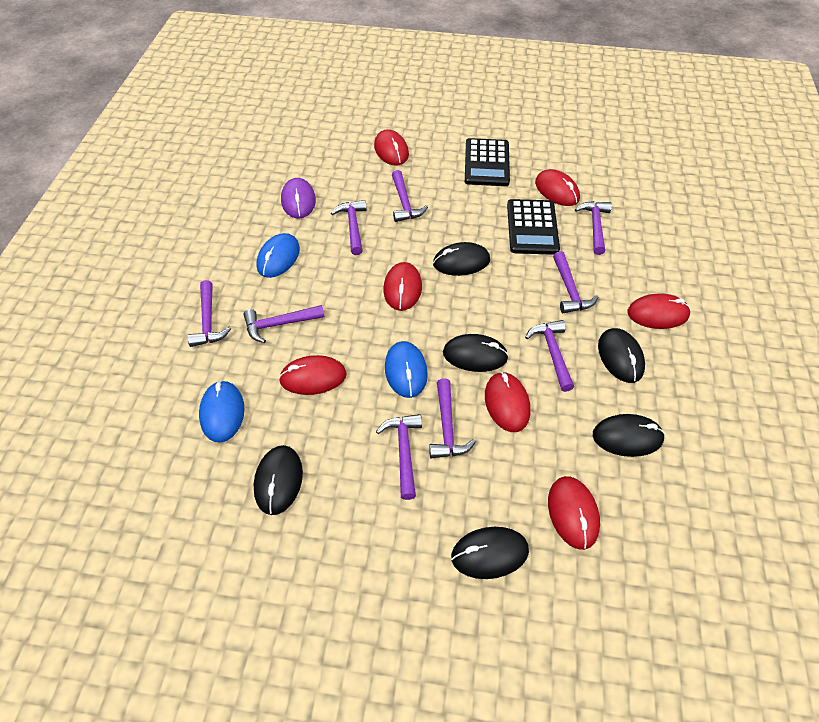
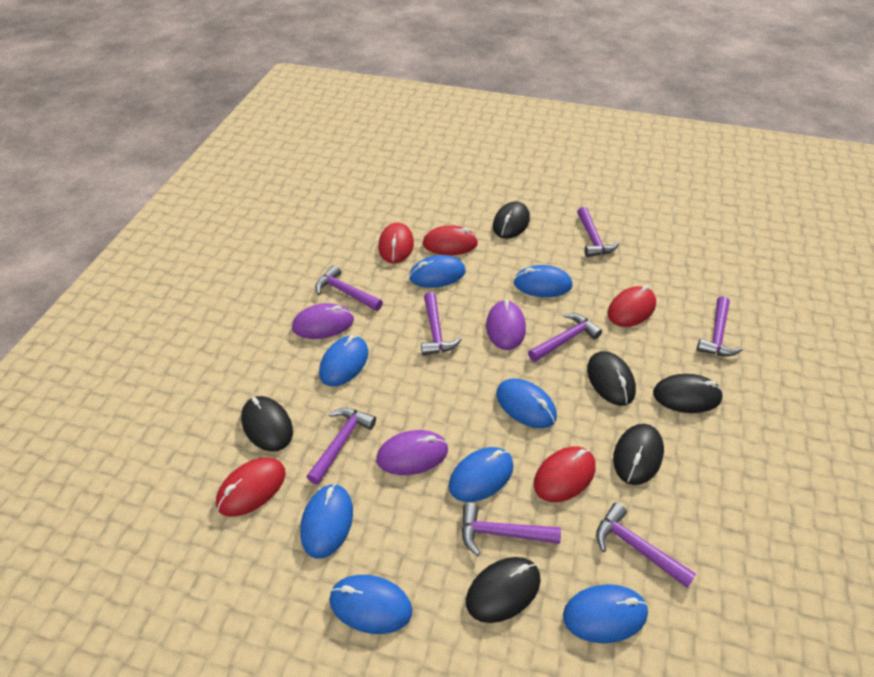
black calculator: [465,138,510,186] [507,199,560,255] = 2 -> none = 0
blue mouse: [199,380,245,443] [256,233,300,278] [385,341,428,398] = 3 -> [300,484,353,559] [319,335,368,386] [329,575,412,634] [409,255,466,288] [449,447,514,502] [496,378,557,428] [513,265,573,297] [563,584,648,643] = 8
purple hammer: [187,280,232,347] [244,305,325,343] [331,200,367,255] [376,414,422,500] [392,170,428,222] [429,378,476,459] [525,320,574,392] [553,251,598,313] [575,201,612,255] = 9 -> [307,408,376,485] [315,265,383,311] [421,292,462,356] [462,503,561,556] [528,313,602,362] [577,207,619,257] [596,503,696,588] [697,296,743,357] = 8
purple mouse: [281,178,316,218] = 1 -> [292,303,354,339] [377,430,448,475] [486,299,526,350] = 3
red mouse: [279,355,346,395] [374,129,409,166] [383,262,422,311] [485,372,530,432] [535,169,580,206] [548,476,600,550] [628,293,691,329] = 7 -> [216,457,286,517] [378,223,414,264] [423,225,478,255] [534,446,596,502] [608,285,656,327] = 5

